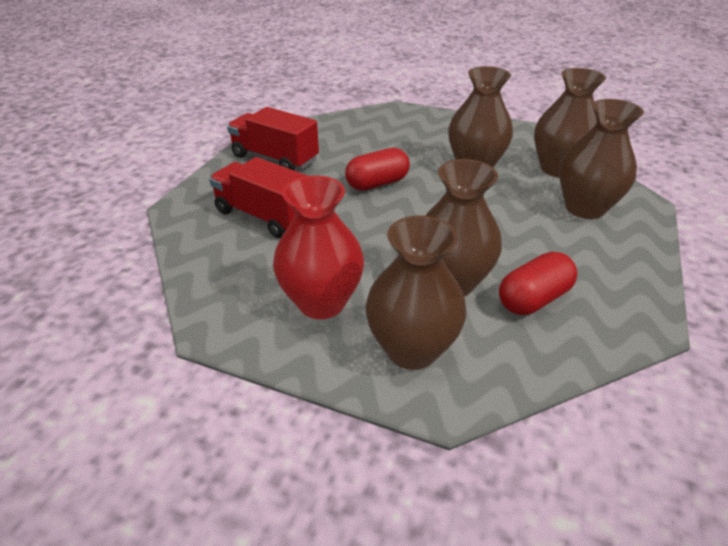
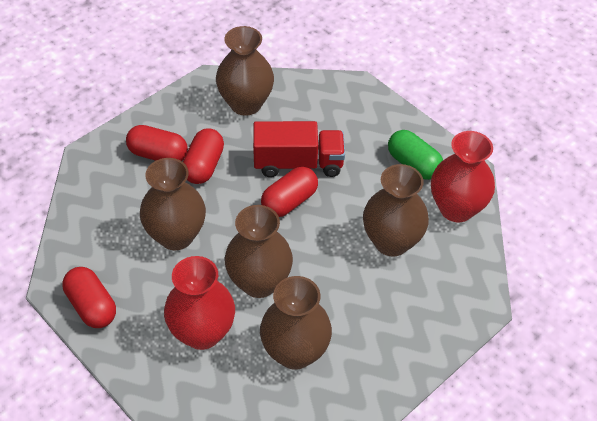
green capsule: none = 0 -> [388,130,443,180] = 1
red capsule: [345,148,410,191] [499,252,578,315] = 2 -> [63,267,116,328] [126,125,188,161] [183,128,224,184] [261,167,318,217] = 4
red truck: [209,157,308,238] [227,107,319,170] = 2 -> [253,121,345,177] = 1
red vase: [273,176,364,319] = 1 -> [164,256,235,350] [431,131,495,222] = 2

